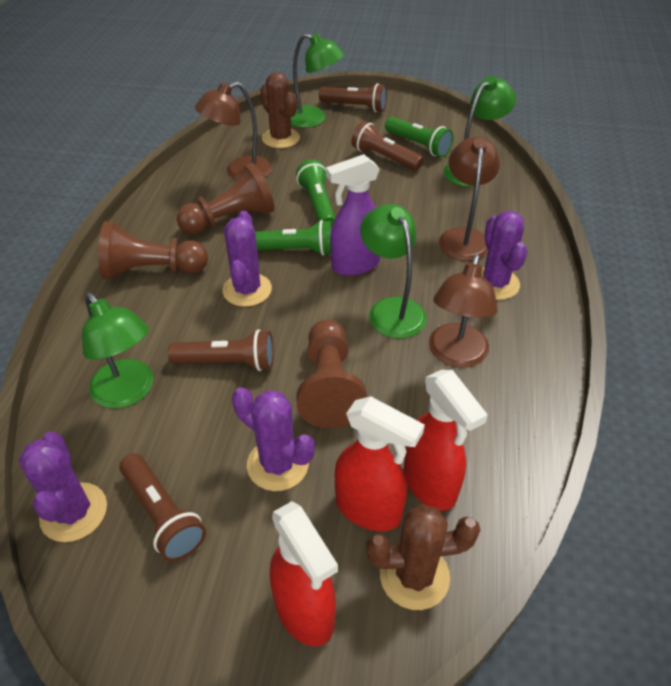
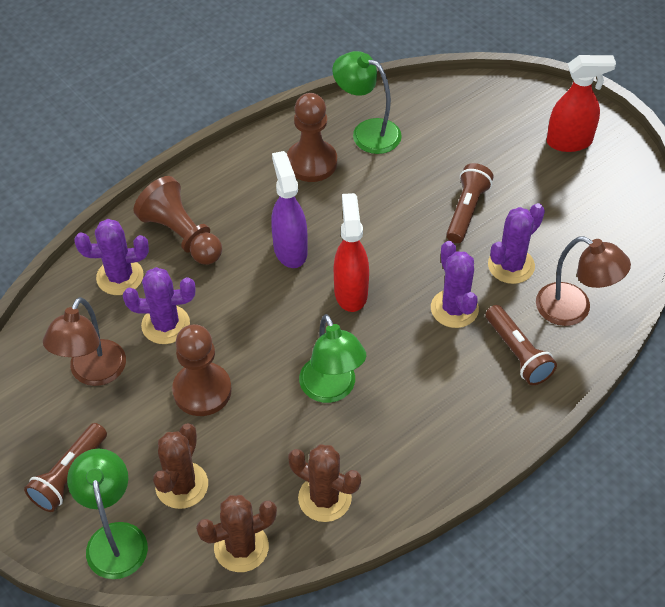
brown cactus: [260,72,300,148] [366,504,480,610] = 2 -> [153,423,208,509] [196,495,277,572] [288,444,361,522] = 3
brown flashlight: [119,453,206,562] [168,330,274,371] [319,83,387,112] [351,121,424,171] = 4 -> [24,423,107,512] [446,163,494,243] [486,305,557,385] = 3
brown lamp: [195,82,272,180] [429,254,498,368] [439,137,500,261] = 3 -> [43,297,126,386] [536,236,631,326] = 2
green flashlight: [255,220,332,256] [296,159,335,226] [385,117,454,157] = 3 -> none = 0
green lamp: [82,292,153,408] [291,33,344,128] [360,204,427,338] [443,76,516,187] = 4 -> [67,449,148,579] [299,314,366,403] [332,51,402,154] = 3
red spray bottle: [270,501,338,646] [335,396,425,531] [404,370,488,511] = 3 -> [334,193,369,312] [547,55,616,152] = 2

